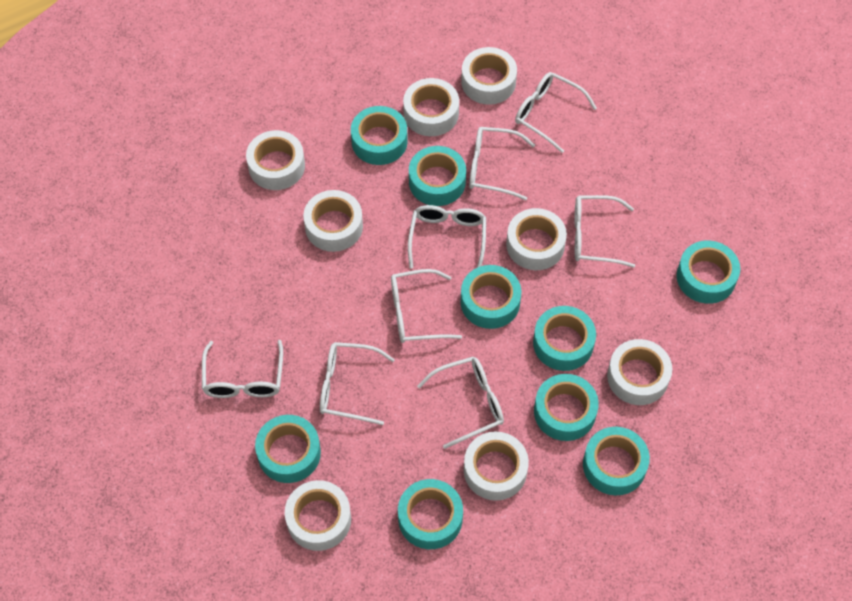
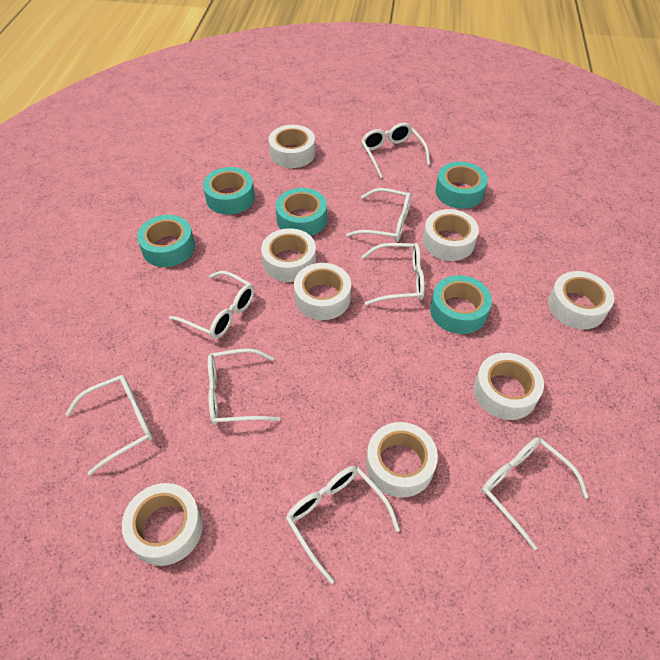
turquoise tape: [255,415,321,483] [351,106,408,165] [398,479,463,549] [409,146,466,206] [460,265,521,329] [533,306,596,371] [534,374,599,441] [583,427,650,495] [677,240,740,304] = 9 -> [137,215,195,267] [203,167,255,215] [276,188,327,236] [430,275,492,334] [435,162,488,209] = 5

